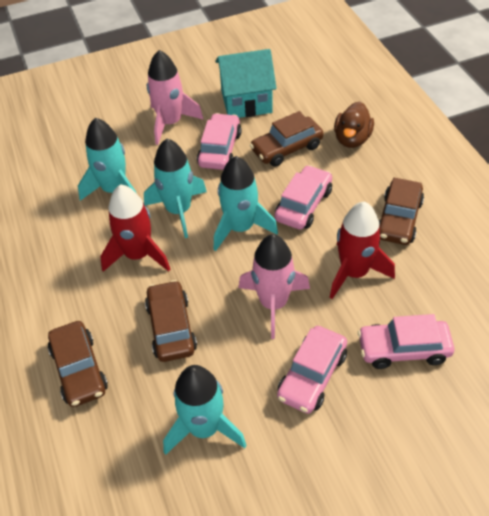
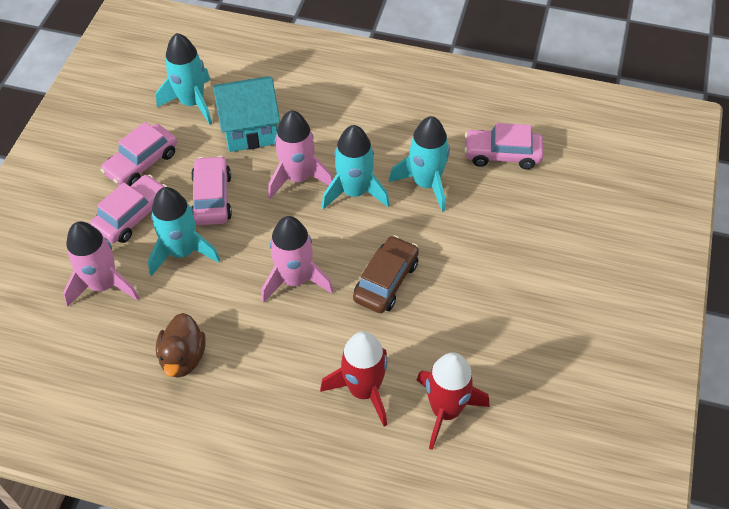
brown car: [48,321,108,407] [145,280,197,362] [250,111,324,167] [379,178,424,245] = 4 -> [353,235,419,313] = 1
pink rocket: [147,50,204,145] [239,234,310,339] = 2 -> [63,221,139,307] [261,216,333,303] [268,110,333,199] = 3

